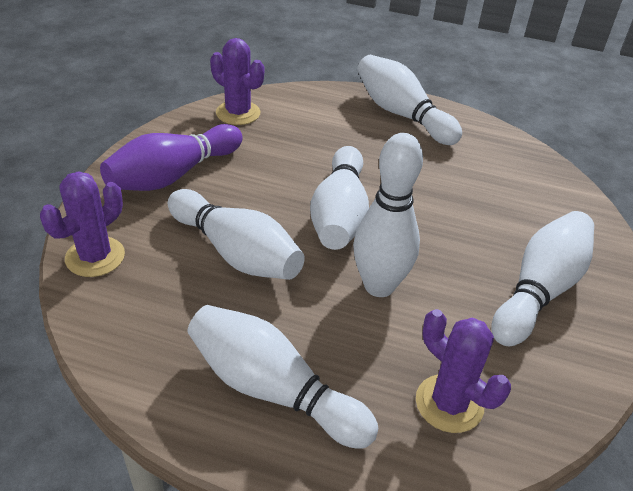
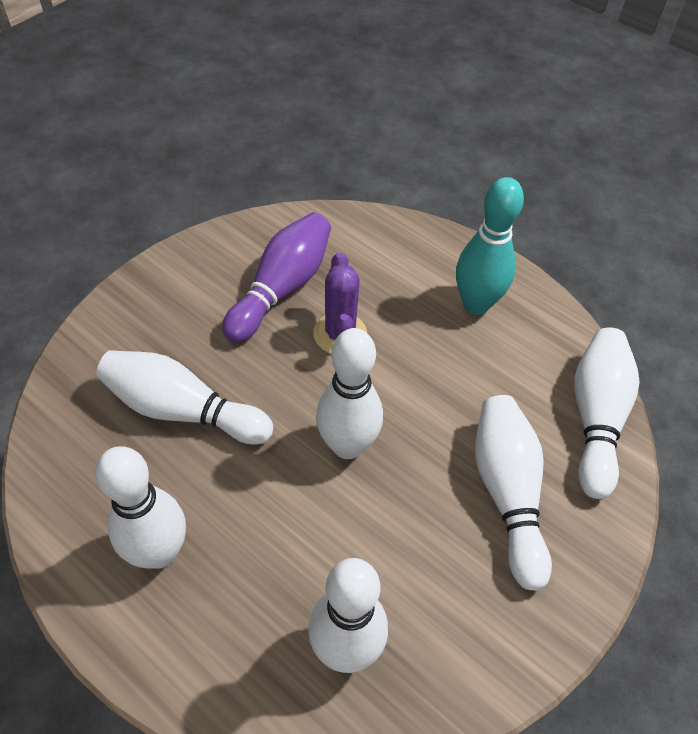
purple cactus: [40,171,125,277] [210,38,264,125] [416,309,511,433] = 3 -> [313,253,367,354] = 1
turquoise bowling pin: none = 0 -> [456,177,524,315] = 1

